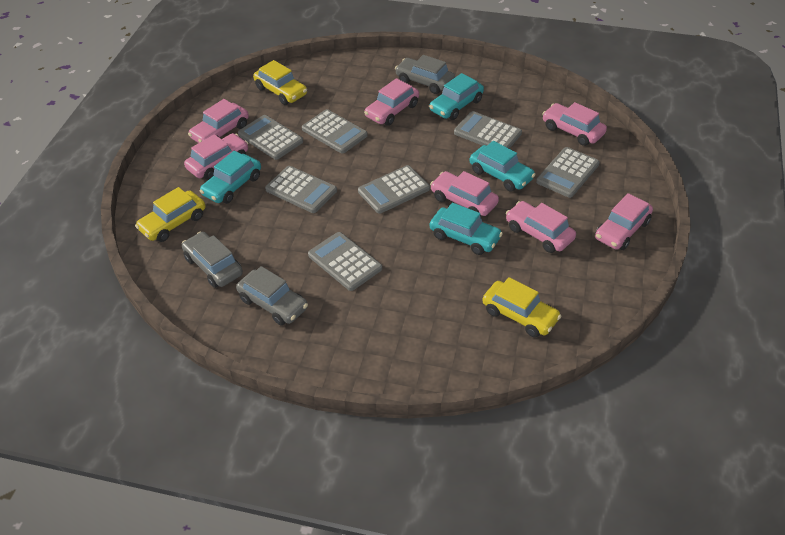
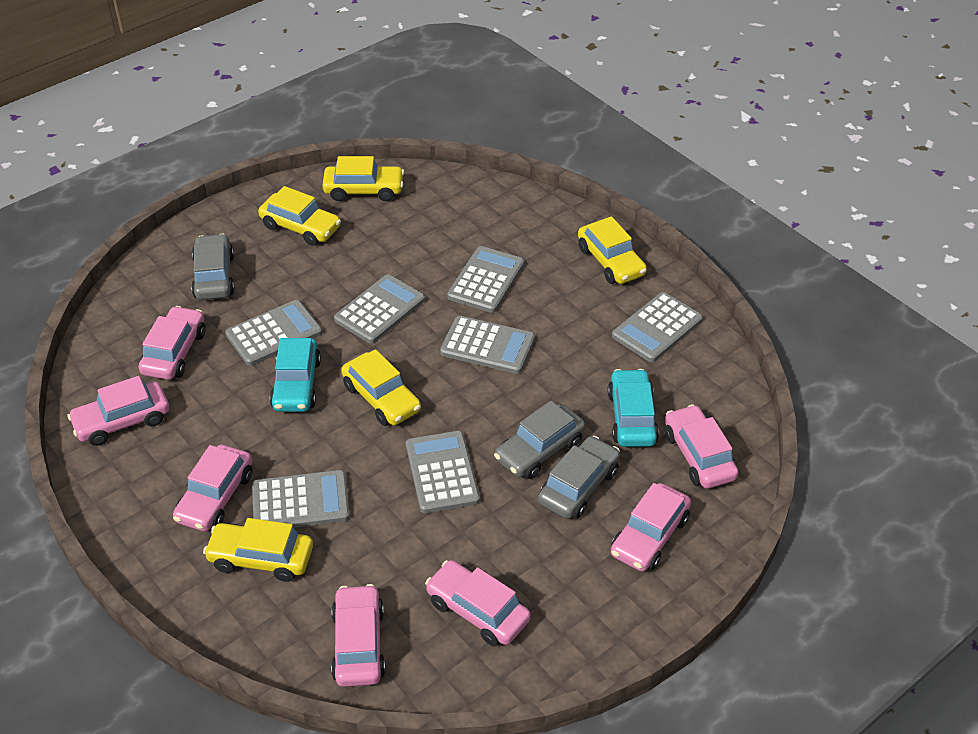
turquoise car: [200,151,261,204] [429,73,484,120] [430,203,503,255] [470,141,536,192] = 4 -> [270,338,321,412] [608,369,659,447] = 2
yellow car: [135,187,206,242] [253,60,307,105] [482,277,561,337] = 3 -> [203,518,313,582] [258,186,341,246] [322,156,404,201] [341,349,421,426] [578,216,647,284] = 5

